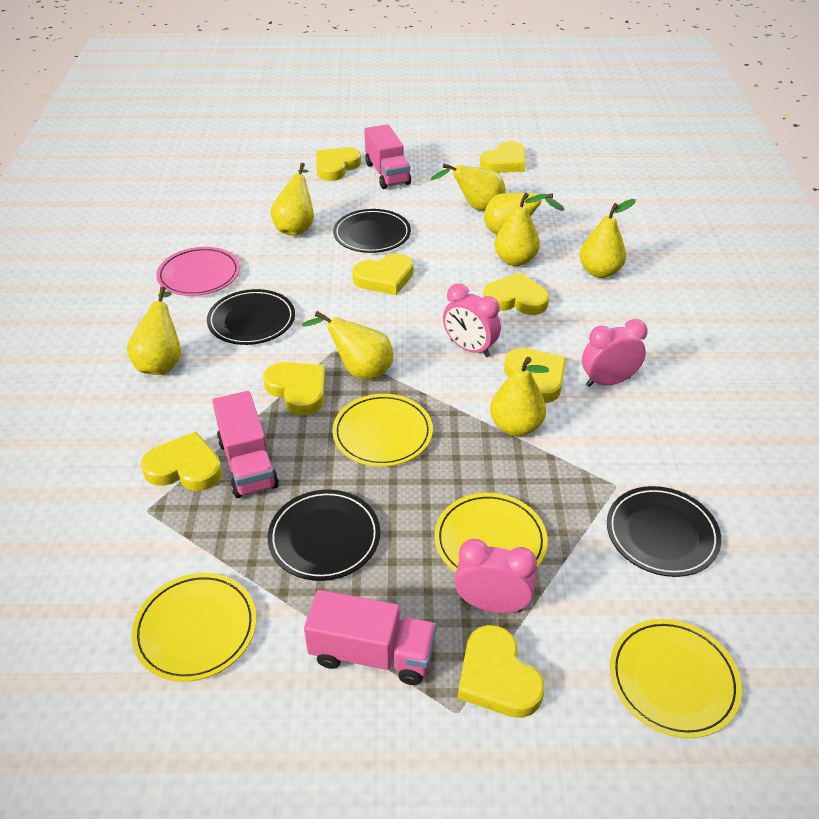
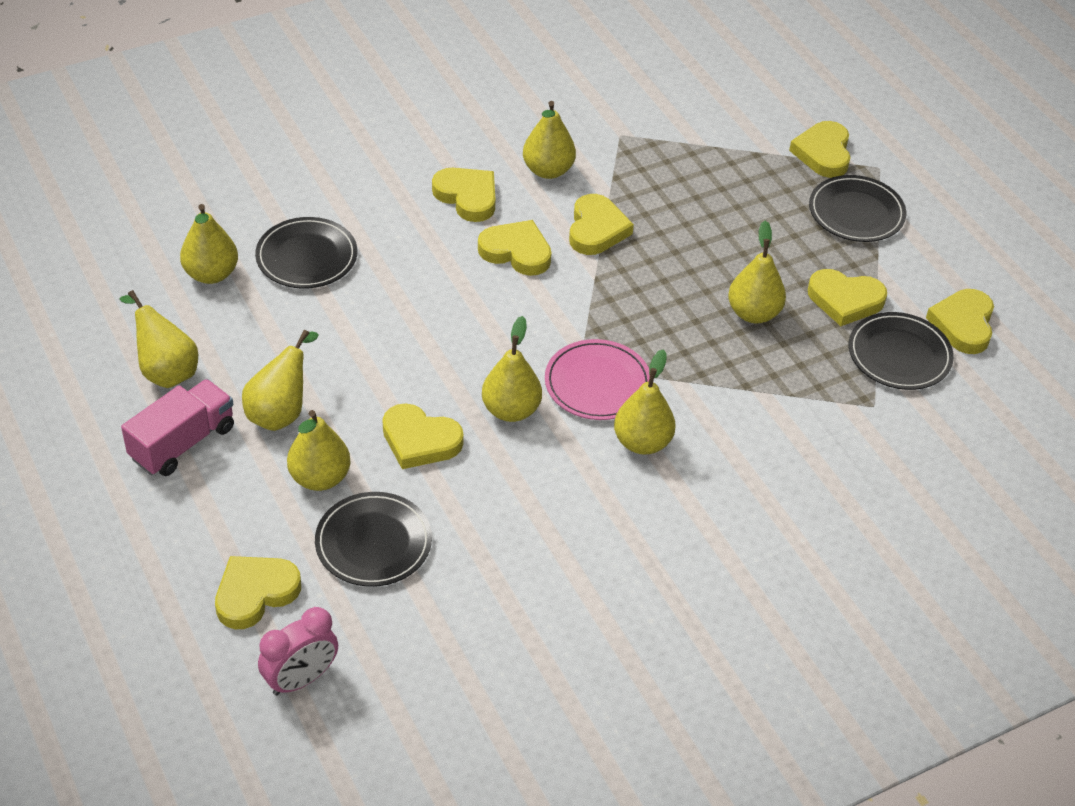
pink clock: [443,283,501,357] [454,539,537,613] [582,319,648,387] = 3 -> [258,607,338,695] = 1
pink truck: [212,391,279,498] [304,590,437,685] [364,124,411,189] = 3 -> [121,379,234,476] = 1
yellow plate: [131,573,257,682] [332,394,433,467] [435,493,548,573] [610,619,742,738] = 4 -> none = 0

